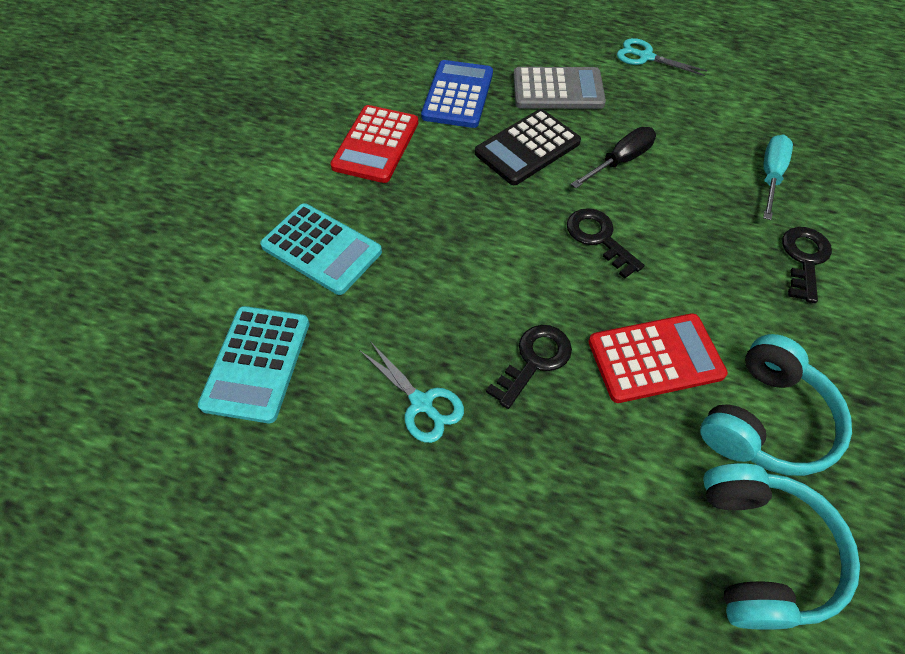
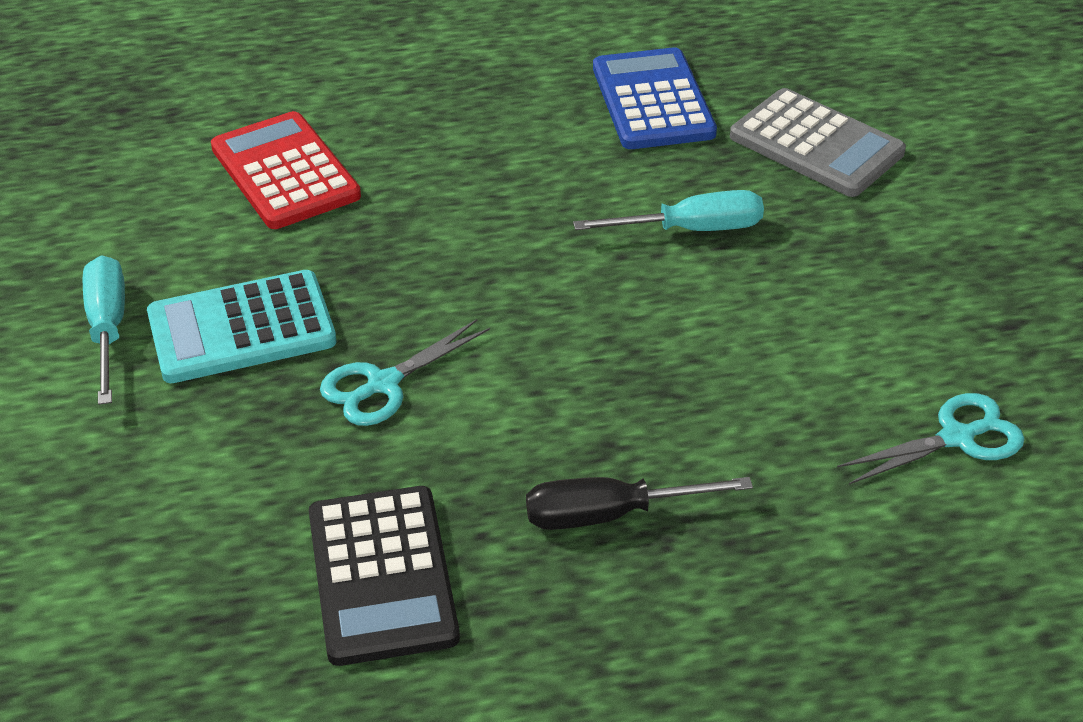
black key: [486,325,572,409] [567,208,645,279] [782,227,832,303] = 3 -> none = 0
red calculator: [330,105,418,183] [588,313,728,403] = 2 -> [211,111,361,229] = 1
turquoise calculator: [198,306,310,423] [260,203,382,295] = 2 -> [147,270,337,383] = 1
turquoise headphones: [700,334,852,476] [703,463,860,630] = 2 -> none = 0
turquoise screwdriver: [763,135,793,220] = 1 -> [83,255,125,405] [573,190,764,231] = 2

